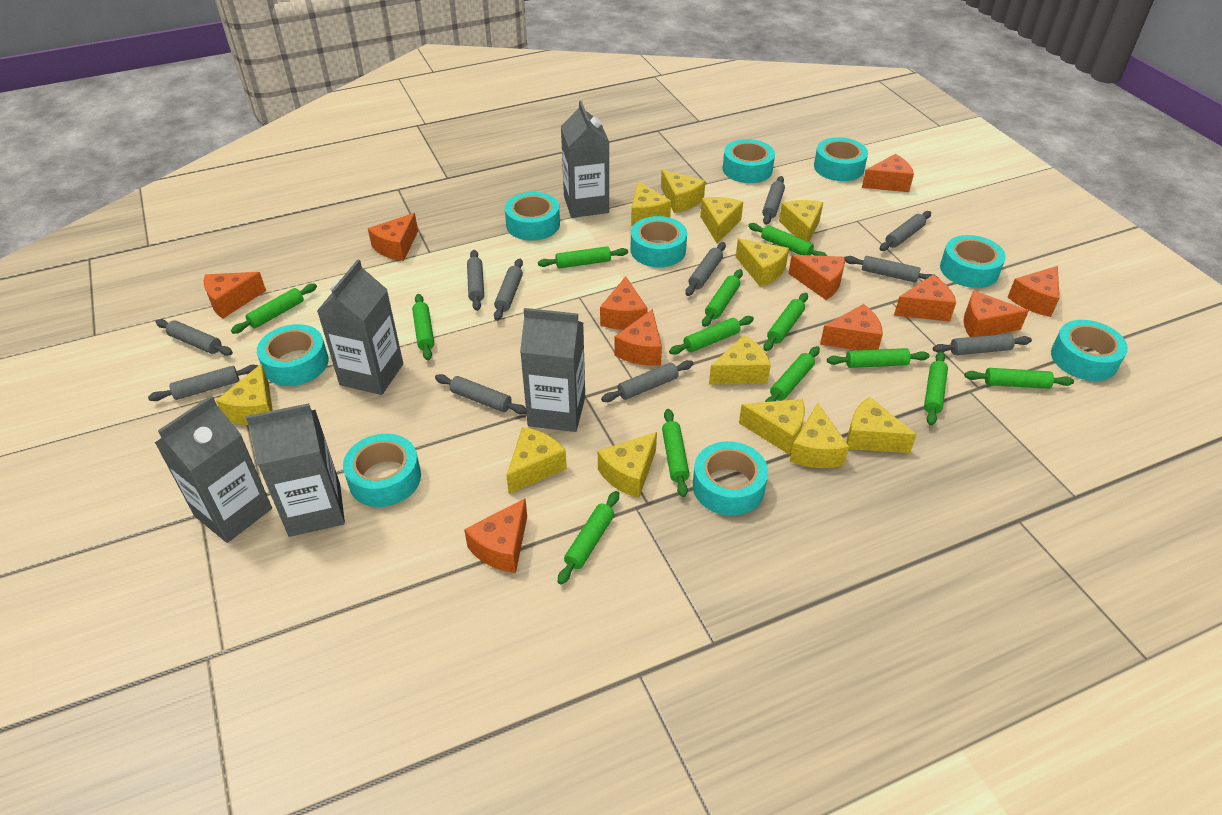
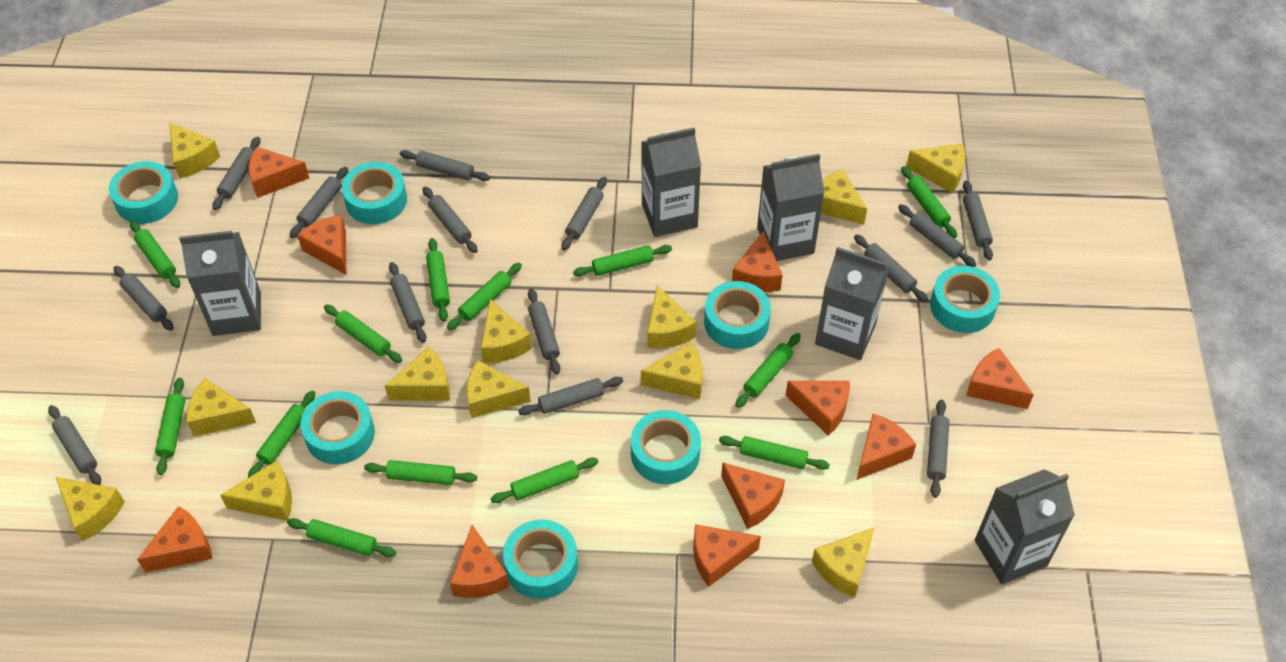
grey rolling pin: [148,365,258,401] [156,319,233,356] [435,374,526,414] [467,250,484,311] [494,259,523,321] [601,360,693,402] [685,242,726,296] [762,176,785,225] [845,256,937,282] [880,211,931,251] [933,334,1032,355] = 11 -> [48,405,101,485] [114,266,174,331] [212,137,261,210] [290,167,348,238] [389,262,426,343] [400,150,490,181] [422,187,478,253] [518,377,623,415] [528,288,560,374] [561,177,607,251] [854,234,928,302] [898,204,977,267] [927,400,949,498] [963,180,993,261] = 14
orange cheese: [204,272,266,319] [368,213,418,261] [464,499,527,573] [600,276,648,330] [614,309,662,366] [788,255,845,300] [820,304,883,350] [862,154,914,192] [894,275,956,322] [964,291,1029,337] [1008,266,1059,317] = 11 -> [137,506,213,572] [249,147,309,198] [297,215,346,275] [450,525,509,598] [693,524,761,587] [721,462,785,529] [732,231,783,292] [785,381,850,436] [856,414,916,480] [966,348,1034,409] = 10
turquoise tape: [257,324,329,386] [343,434,421,507] [505,192,560,241] [630,216,687,267] [693,441,768,516] [723,139,775,183] [814,137,868,181] [940,235,1006,288] [1051,320,1128,381] = 9 -> [109,161,178,224] [301,391,375,464] [342,162,407,224] [503,520,578,599] [631,410,701,484] [704,281,771,349] [930,266,1000,333] = 7

